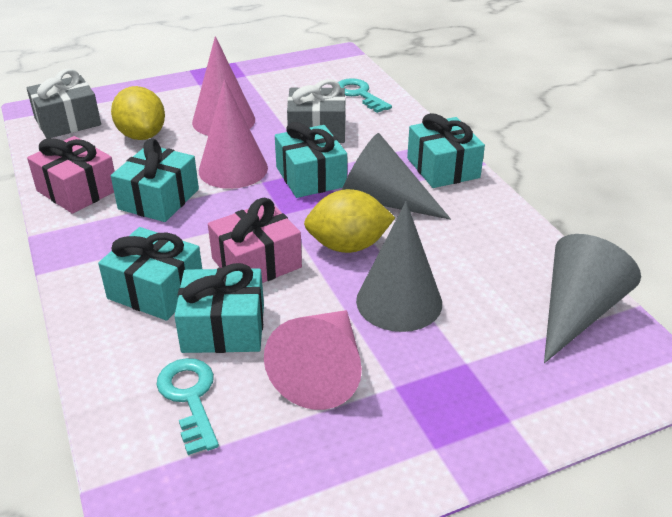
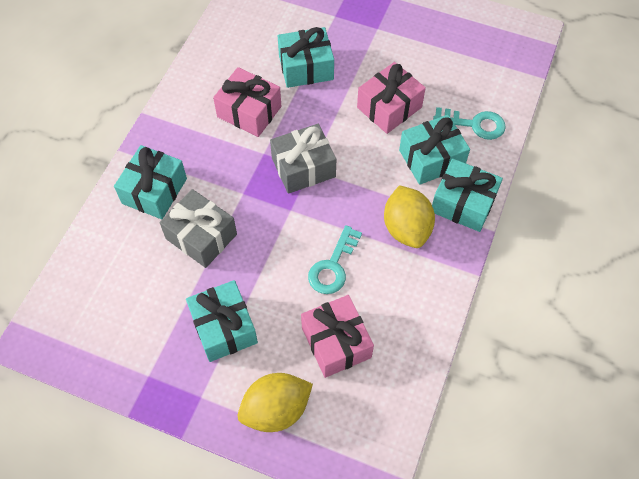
grey cone: [342,133,451,220] [356,201,442,332] [544,234,641,363] = 3 -> none = 0
pink cone: [192,36,255,136] [199,79,268,189] [264,310,362,410] = 3 -> none = 0
pink gift: [27,136,115,214] [208,198,302,283] = 2 -> [213,67,281,137] [301,295,374,378] [357,62,426,134] = 3

